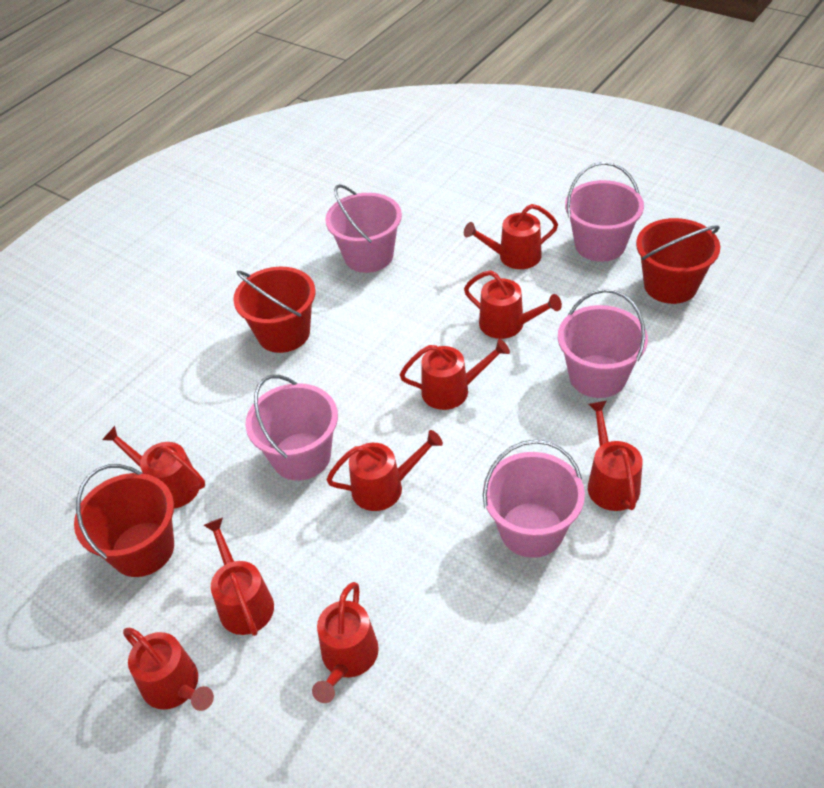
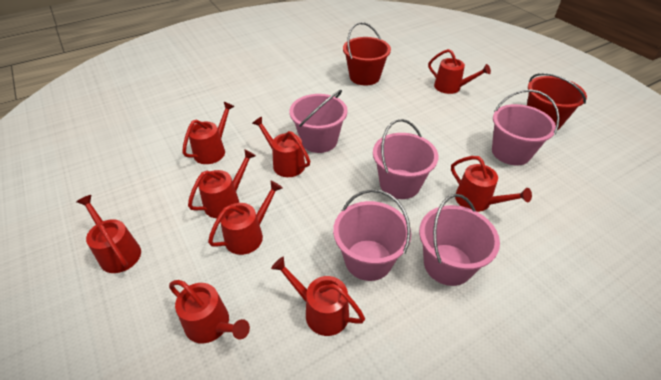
red bucket: [74,464,174,577] [233,267,315,353] [636,218,720,304] = 3 -> [343,22,391,86] [527,73,587,130] = 2

